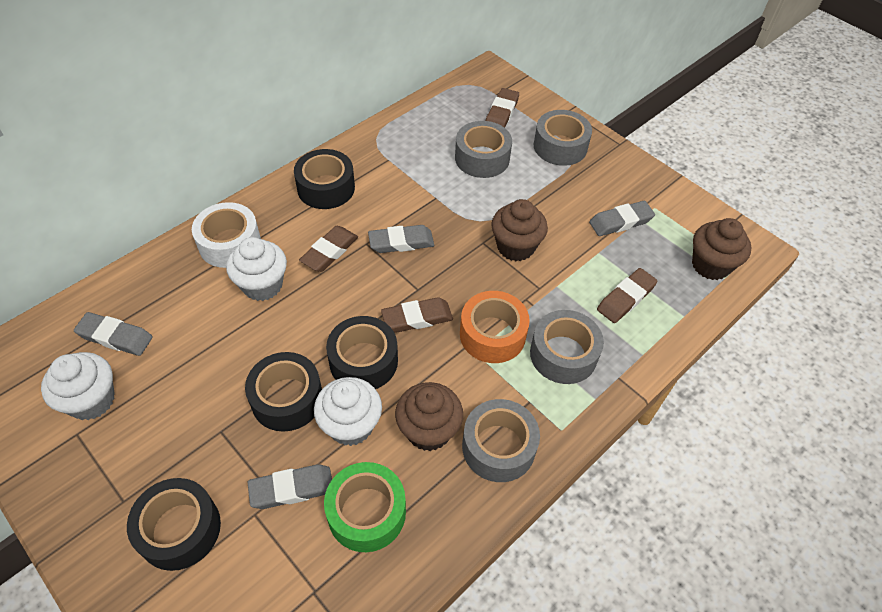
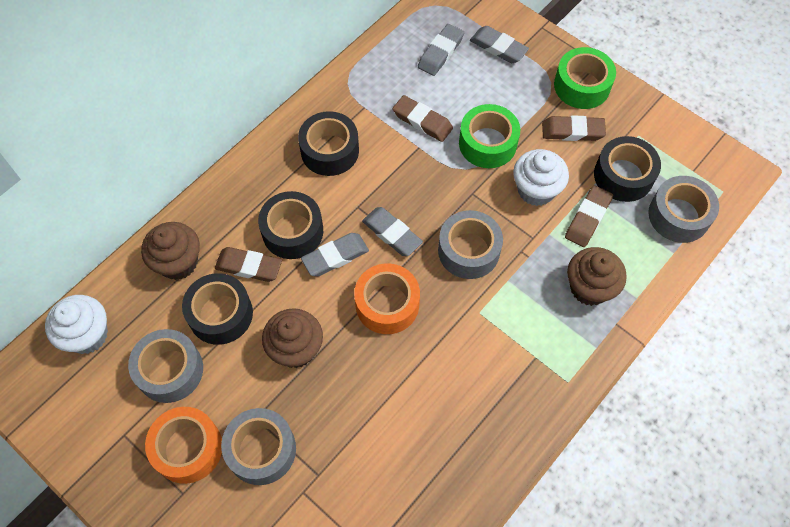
green tape: [324,462,406,552] = 1 -> [459,104,520,168] [554,47,616,109] = 2
orange tape: [460,291,530,363] = 1 -> [145,407,222,484] [354,264,420,334] = 2
white cupcake: [41,352,115,420] [226,237,287,301] [314,377,382,446] = 3 -> [45,295,108,354] [513,149,569,206] = 2
white tape: [192,202,261,268] = 1 -> none = 0

